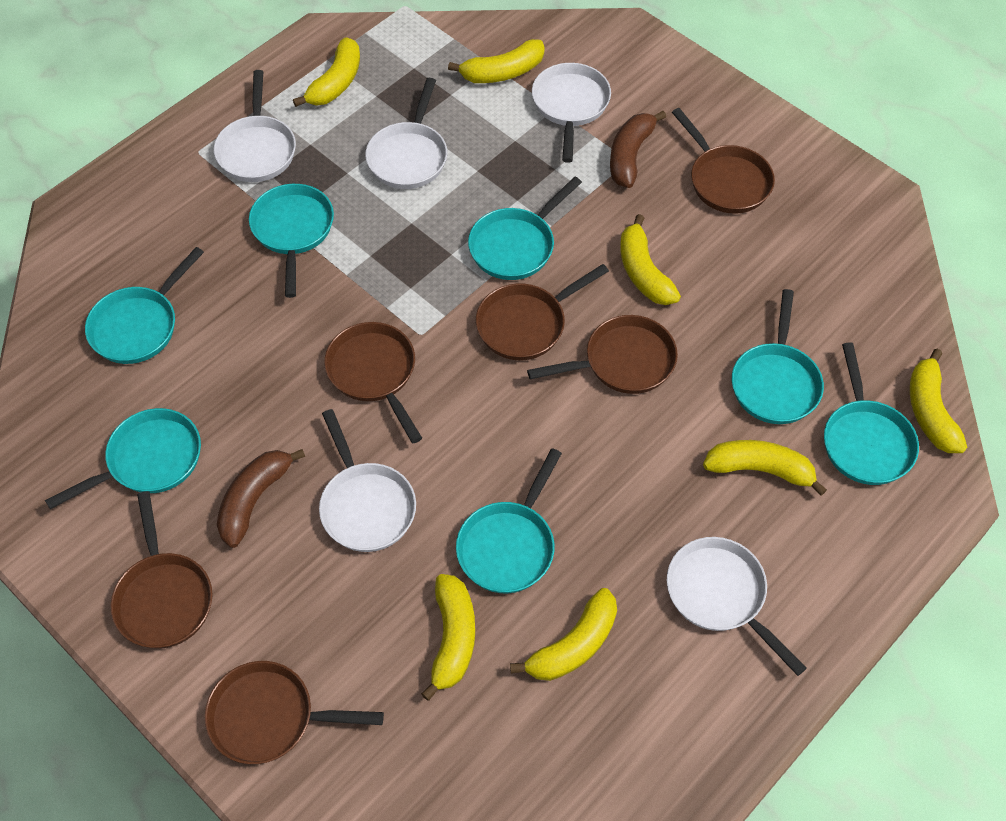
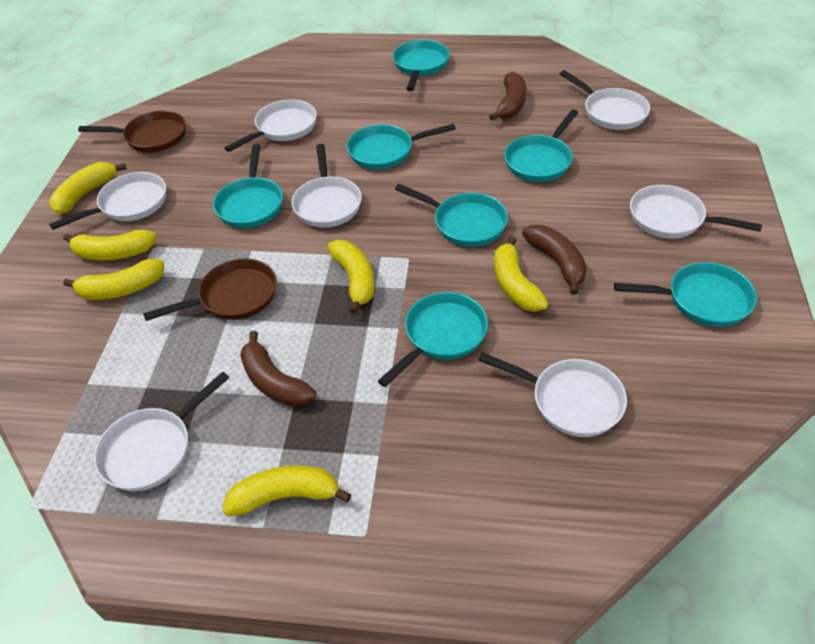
brown banana: [217,449,305,548] [610,111,666,188] = 2 -> [240,331,316,407] [489,72,526,121] [522,225,587,295] = 3
brown pan: [110,491,213,648] [205,661,384,764] [324,322,422,443] [476,264,609,360] [527,315,678,394] [672,108,775,214] = 6 -> [78,110,186,153] [143,258,277,321] = 2
white pan: [214,70,296,182] [319,409,416,552] [365,78,447,189] [532,63,611,163] [667,537,807,676] = 5 -> [49,172,166,230] [94,372,230,491] [224,99,317,152] [291,144,362,228] [478,352,627,437] [560,70,650,130] [630,185,762,238] = 7
yellow banana: [293,37,360,107] [421,574,475,701] [448,39,545,83] [510,588,617,681] [620,214,681,305] [703,440,827,496] [910,349,967,453] = 7 -> [50,162,127,214] [63,230,157,260] [63,259,164,300] [223,465,351,516] [327,240,374,314] [494,236,548,312] = 6

